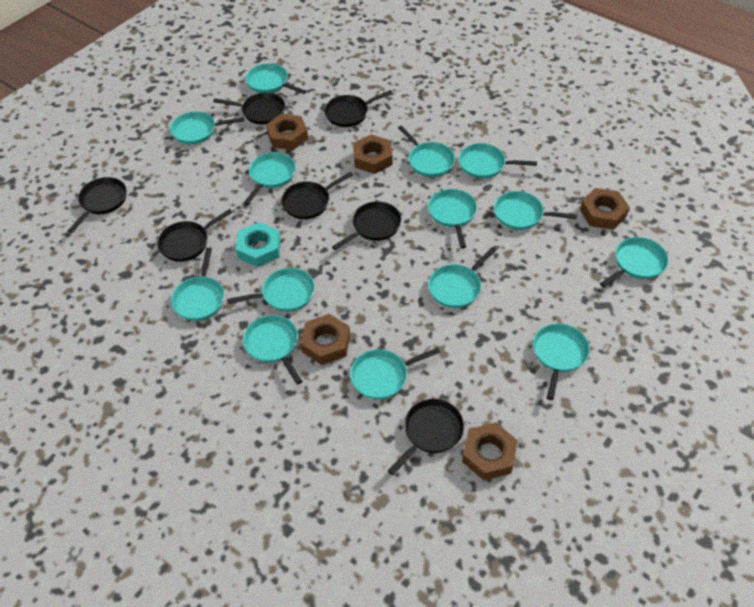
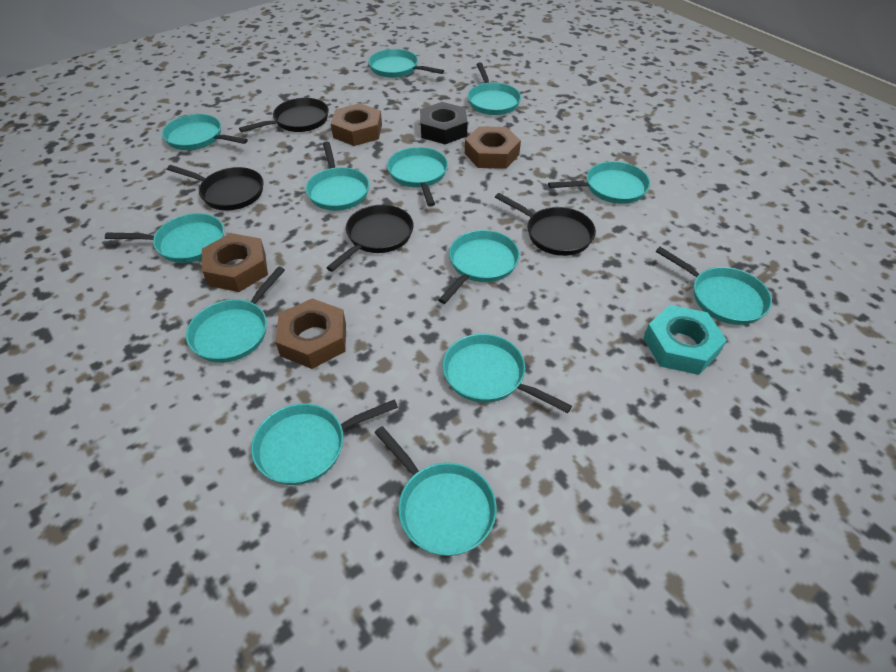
black nut: none = 0 -> [420,102,468,144] = 1
black pan: [68,177,127,233] [157,209,233,262] [213,93,285,125] [281,172,353,219] [324,90,393,127] [332,201,402,250] [388,399,464,475] = 7 -> [167,165,264,211] [239,98,329,132] [326,205,414,272] [495,193,596,256] = 4
brown nut: [266,114,308,150] [300,314,350,365] [353,134,393,174] [462,422,518,480] [580,188,630,230] = 5 -> [202,233,268,292] [275,298,346,369] [331,103,382,146] [465,126,521,169] = 4
turquoise pan: [170,111,244,144] [171,248,224,321] [227,268,315,312] [243,315,303,385] [244,152,296,205] [246,63,306,94] [350,347,441,400] [398,125,455,177] [428,189,477,249] [428,247,497,308] [459,143,537,179] [494,191,577,230] [533,323,590,400] [600,237,669,287] = 14 -> [105,213,224,263] [162,114,248,150] [186,266,285,363] [251,399,398,485] [306,142,369,211] [368,49,444,78] [374,426,497,556] [387,147,448,207] [438,230,520,304] [443,334,572,413] [468,62,521,115] [548,161,650,204] [656,247,772,325] = 13

